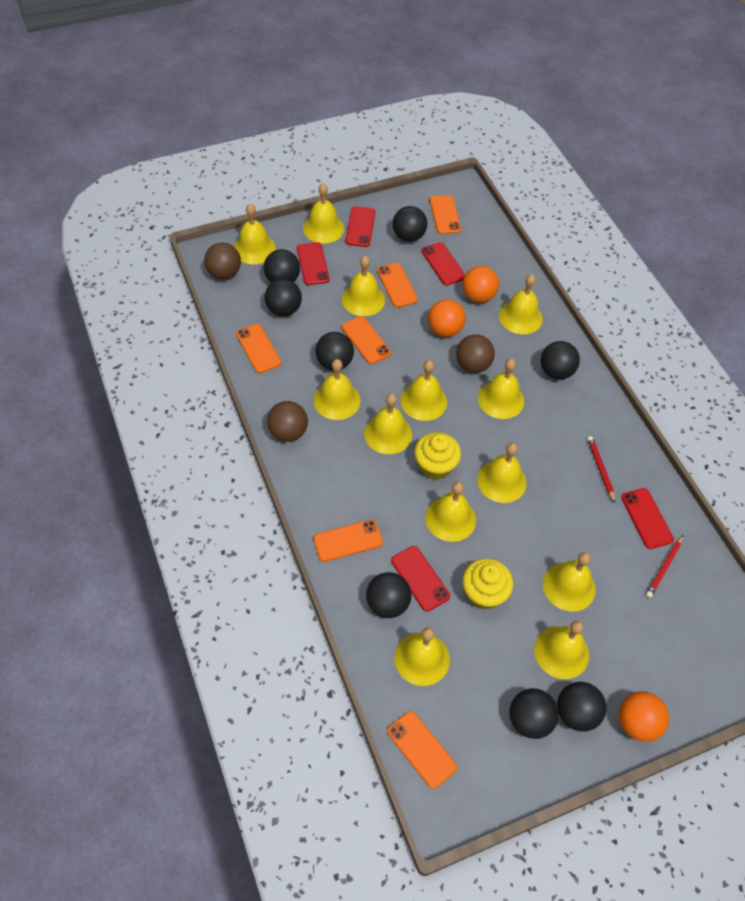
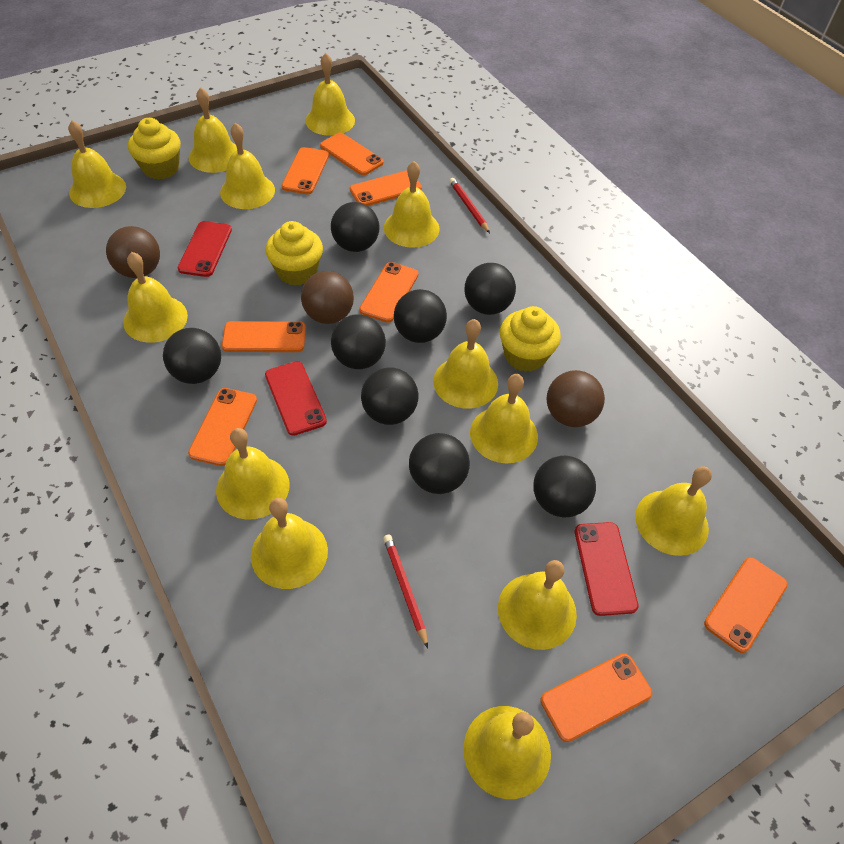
orange ball: [428,299,466,337] [462,266,499,303] [619,691,669,742] = 3 -> none = 0
orange phone: [236,324,281,373] [313,520,383,562] [342,316,391,364] [377,263,418,308] [387,711,457,789] [430,195,461,234] = 6 -> [188,388,257,466] [222,321,306,352] [282,147,329,194] [320,133,384,175] [350,170,422,206] [359,262,419,323] [540,653,652,742] [704,557,788,653] = 8
red phone: [297,242,330,285] [346,206,375,247] [391,546,450,612] [421,242,465,286] [621,488,674,549] = 5 -> [178,221,232,277] [265,361,327,436] [575,522,639,616] = 3
yellow cupcake: [414,432,461,480] [462,559,513,610] = 2 -> [128,118,181,180] [265,221,323,285] [500,306,561,372] = 3

